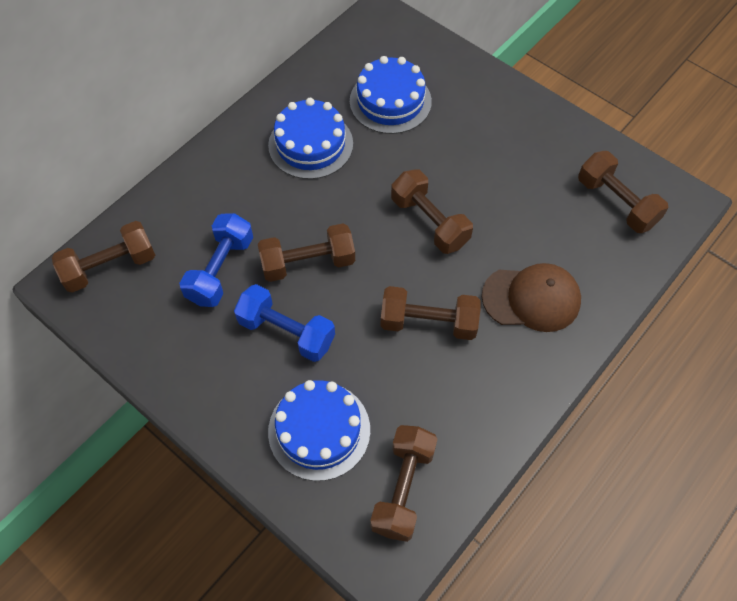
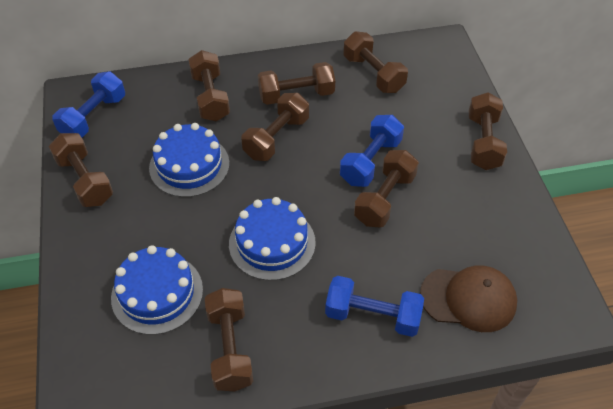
blue dumbbell: [179,213,253,307] [234,284,335,362] = 2 -> [52,72,125,137] [325,276,424,337] [340,115,404,187] = 3
brown dumbbell: [52,221,155,293] [258,223,355,282] [370,425,438,542] [380,286,480,340] [391,169,473,254] [578,151,669,233] = 6 -> [49,133,113,207] [188,50,230,121] [205,288,253,392] [242,93,309,161] [258,62,335,105] [344,31,408,93] [354,150,419,227] [469,93,507,170] = 8

